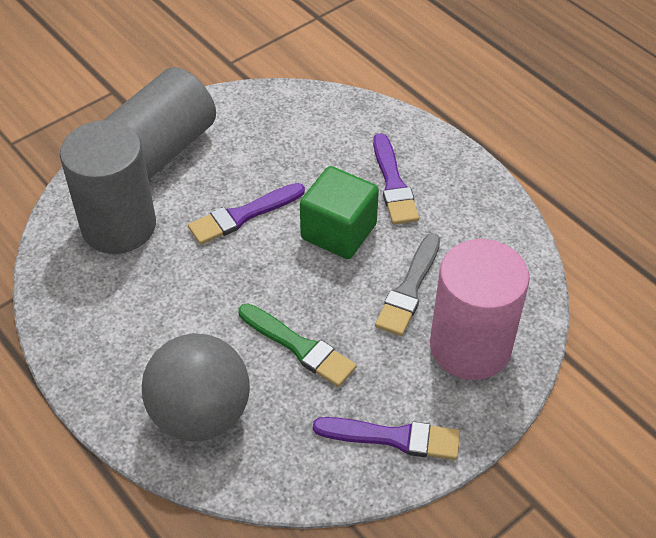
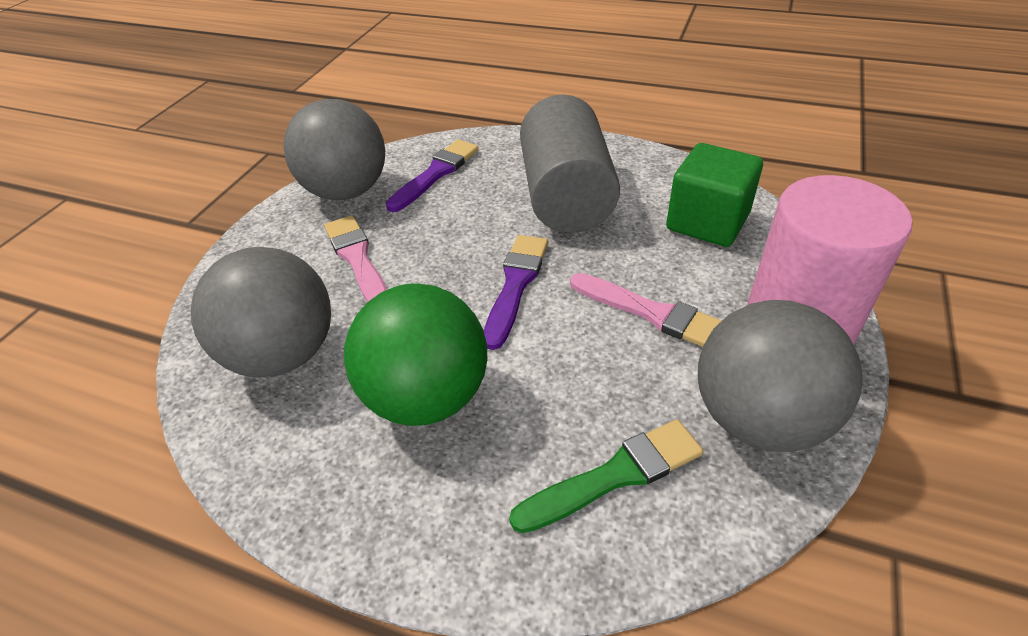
green ball: none = 0 -> [344,283,488,426] = 1
grey ball: [142,333,250,441] = 1 -> [191,247,331,377] [283,99,385,200] [698,300,863,452] = 3
grey brush: [375,233,440,336] = 1 -> none = 0
grey cylinder: [60,120,156,254] [104,67,216,180] = 2 -> [520,94,620,233] = 1
pink brush: none = 0 -> [324,215,387,302] [570,273,722,347] = 2
purple brush: [188,183,305,245] [313,417,460,460] [373,133,419,225] = 3 -> [386,139,478,212] [484,235,548,350] = 2

